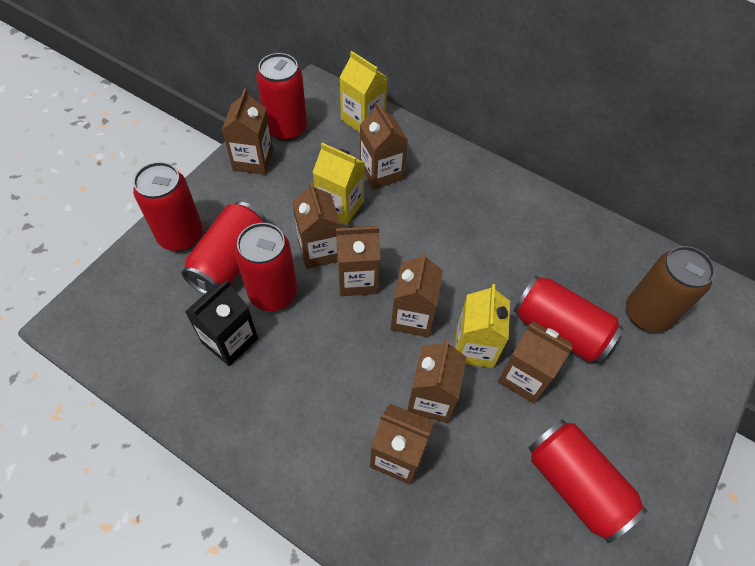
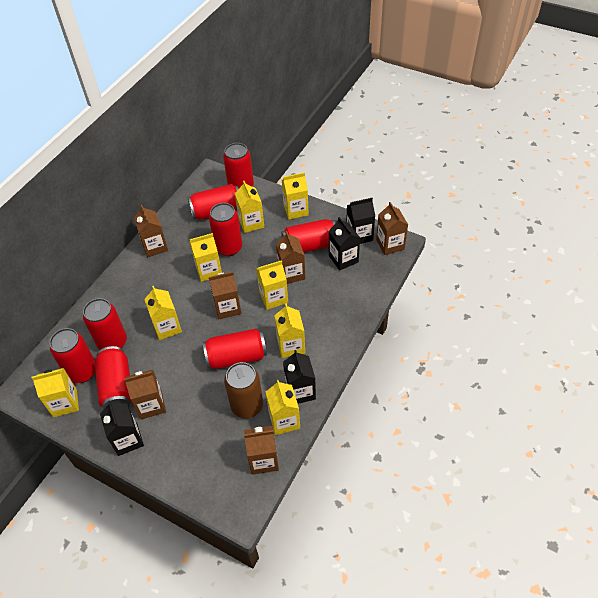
black carton: [185,280,258,366] = 1 -> [100,400,144,456] [283,350,316,404] [329,217,360,271] [346,198,375,244] = 4
brown carton: [222,88,273,175] [292,182,341,269] [336,226,380,296] [360,103,408,189] [370,403,434,485] [391,252,443,337] [407,339,467,423] [498,321,573,404] = 8 -> [124,370,166,419] [134,205,168,257] [209,271,241,319] [244,426,279,475] [276,231,305,284] [376,202,408,255] = 6
red can: [133,162,203,251] [181,201,267,294] [235,223,297,311] [257,53,307,141] [513,275,623,363] [529,419,647,543] = 6 -> [49,328,95,383] [83,298,127,350] [95,346,132,409] [188,184,239,220] [203,329,267,369] [209,203,242,256] [223,143,254,188] [281,219,335,253] = 8
yellow carton: [312,143,365,225] [339,51,388,133] [455,284,510,368] = 3 -> [32,368,79,417] [144,286,182,340] [189,233,222,282] [235,181,264,233] [256,260,288,310] [266,380,300,435] [274,304,305,358] [282,172,309,220] = 8

